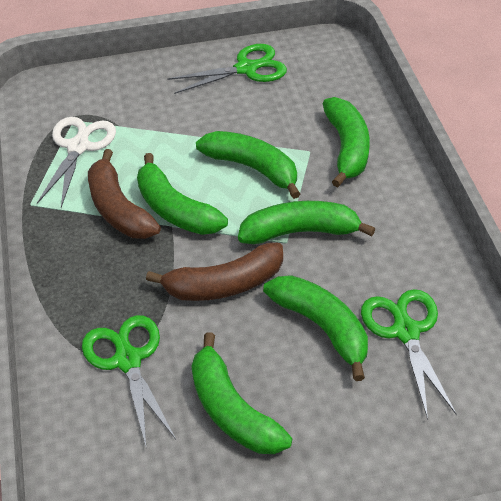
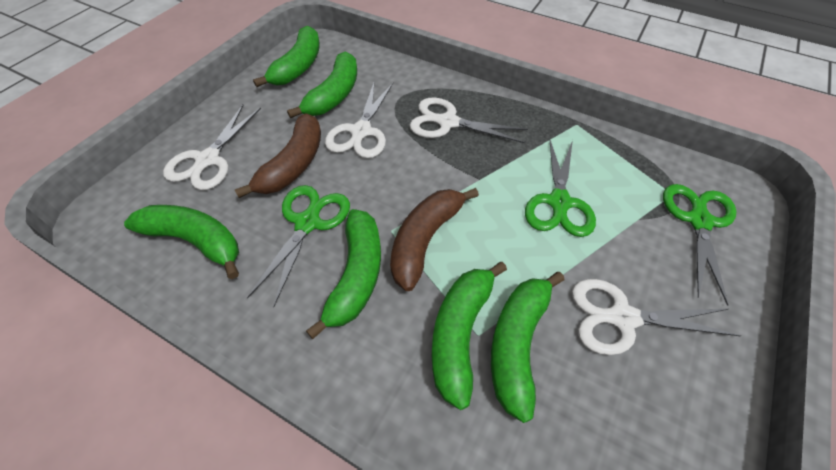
white scissors: [37,117,116,208] = 1 -> [163,105,261,190] [325,83,393,158] [410,97,528,143] [572,279,741,355] = 4

